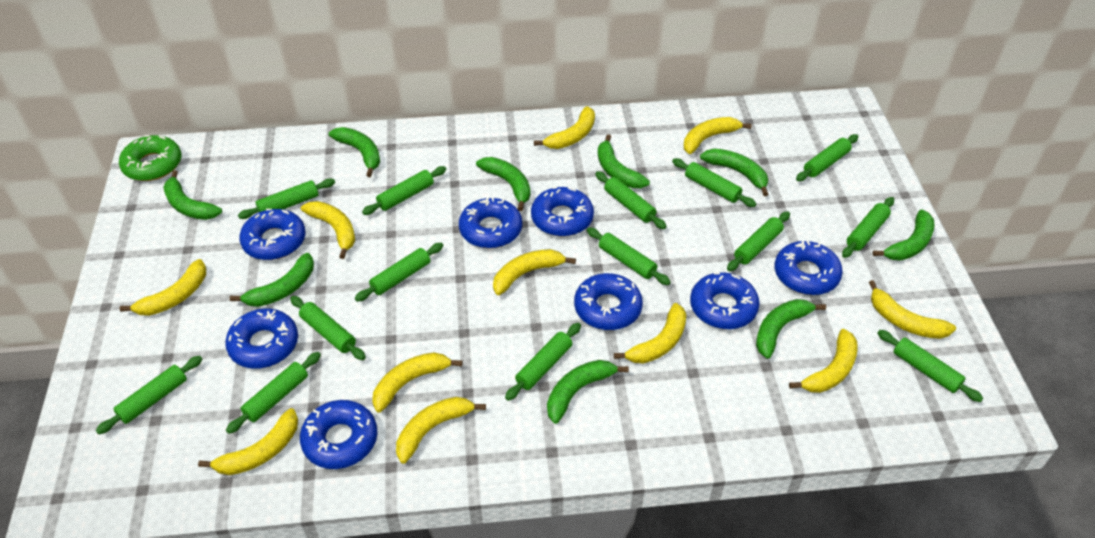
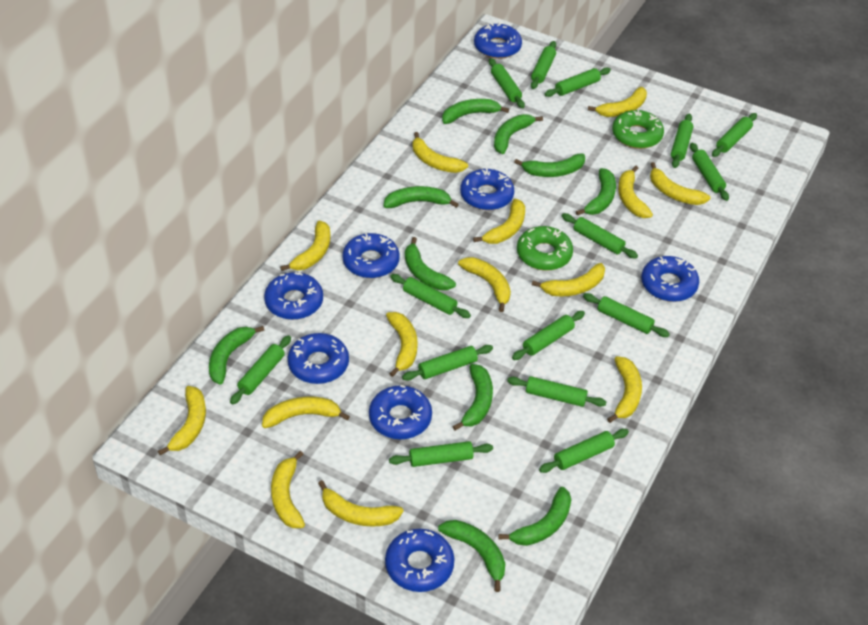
green banana: [163,170,222,220] [230,253,314,307] [329,127,380,177] [476,157,530,211] [547,360,629,424] [598,134,650,188] [700,148,768,196] [756,299,826,359] [873,210,935,261] = 9 -> [209,326,264,385] [383,186,459,208] [405,237,456,290] [438,520,505,592] [442,99,509,124] [452,364,493,431] [494,114,543,154] [498,487,571,546] [514,154,585,177] [576,168,616,215] = 10
green donut: [119,135,182,181] = 1 -> [517,226,573,271] [612,109,664,149] = 2
green rolling pin: [96,356,202,434] [226,352,321,434] [238,179,335,219] [290,296,366,360] [355,243,443,302] [362,166,446,215] [505,323,581,401] [587,228,671,285] [595,171,667,229] [672,158,756,207] [727,211,790,271] [796,134,858,181] [842,197,894,258] [877,330,983,402] = 14 -> [230,335,291,405] [389,441,493,467] [390,274,471,318] [402,345,493,381] [489,58,525,108] [507,376,606,407] [512,311,585,360] [531,41,556,89] [539,429,629,473] [545,67,611,97] [562,213,638,258] [583,293,670,337] [671,114,693,168] [690,142,729,201] [712,113,757,157] = 15
yellow banana: [120,259,206,316] [198,408,298,475] [301,201,355,259] [372,352,462,413] [396,397,486,464] [493,249,576,295] [534,106,595,149] [614,303,686,364] [684,117,752,154] [789,329,858,393] [869,280,956,339] = 11 -> [158,386,206,456] [262,397,350,428] [271,451,305,528] [280,220,330,271] [318,480,403,527] [386,312,418,377] [413,132,468,173] [458,257,511,312] [473,199,525,244] [532,263,605,296] [588,87,647,117] [607,356,642,423] [618,166,653,218] [650,162,710,205] = 14

